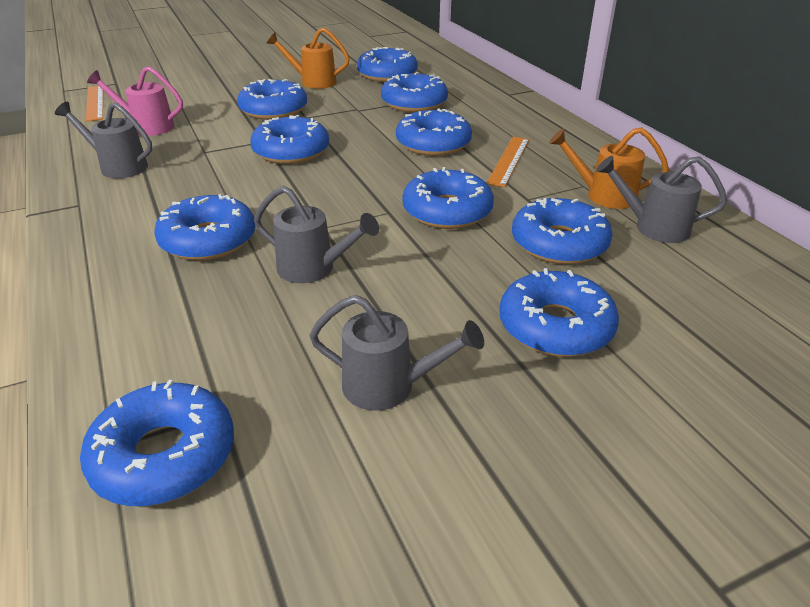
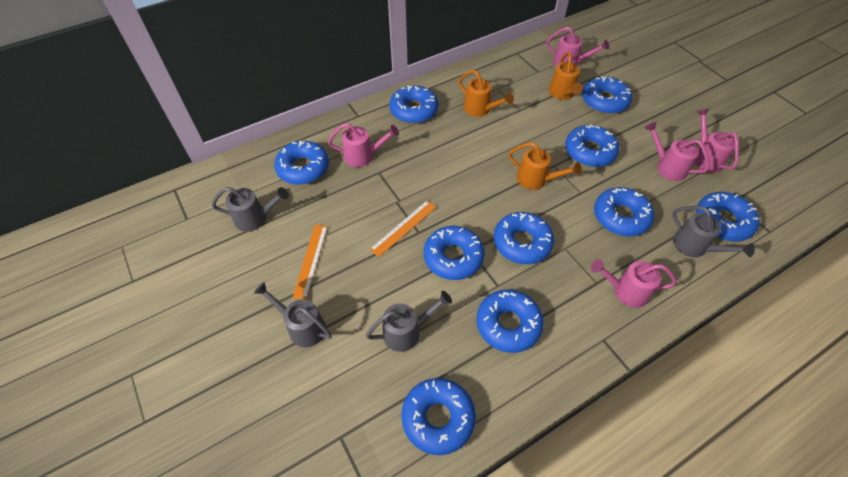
orange watering can: [267,28,350,89] [549,127,669,209] = 2 -> [459,70,514,117] [509,142,582,190] [549,52,582,100] = 3
pink watering can: [87,66,183,136] = 1 -> [328,123,399,167] [546,27,609,67] [591,259,676,308] [645,122,709,181] [694,108,739,173] = 5

